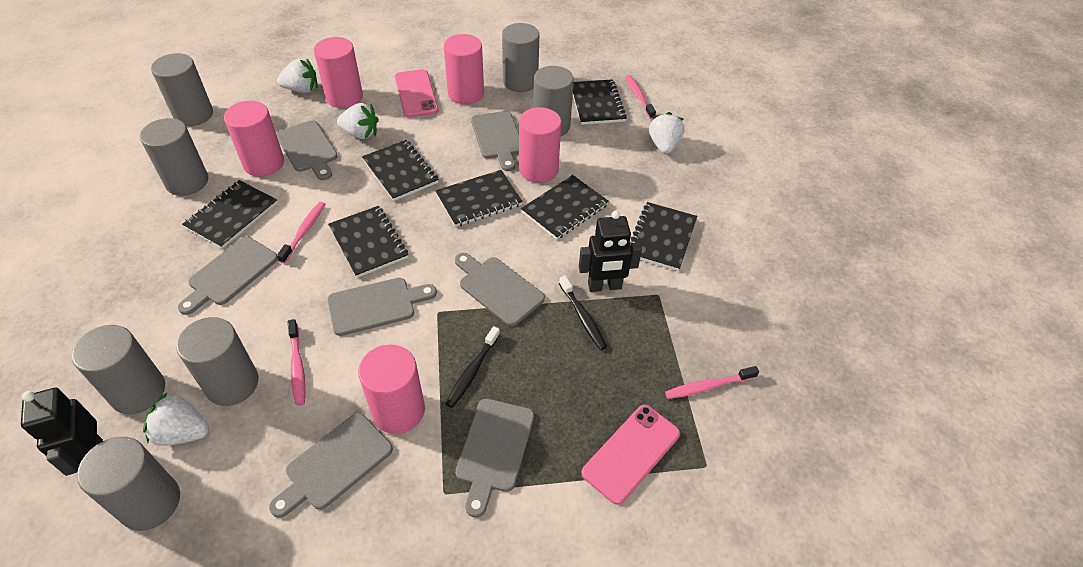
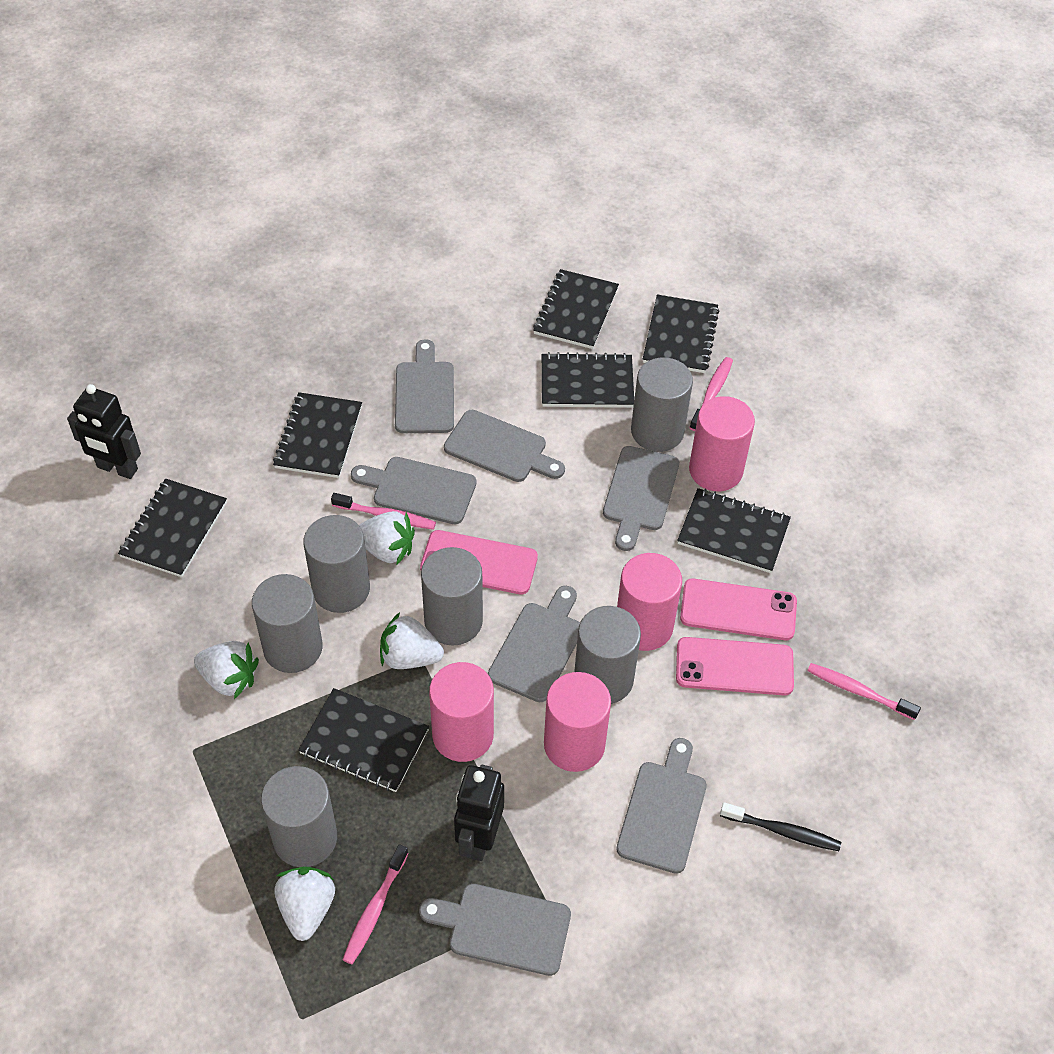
black toothbrush: [446,326,500,408] [559,276,607,350] = 2 -> [720,802,841,851] = 1
grey cylinder: [72,325,165,414] [77,437,180,531] [140,118,208,196] [151,53,213,126] [176,317,258,406] [502,23,539,92] [533,66,574,136] = 7 -> [252,574,323,673] [261,766,337,867] [303,515,370,613] [421,547,483,645] [574,606,641,704] [631,357,693,452] = 6
pink cylinder: [224,101,284,177] [314,37,363,108] [358,345,425,434] [444,34,484,104] [519,107,561,183] = 5 -> [429,662,494,762] [544,672,611,772] [617,553,682,651] [689,396,755,491] = 4
pink phone: [395,69,438,118] [581,405,680,505] = 2 -> [420,530,538,595] [676,637,794,696] [680,578,797,640] = 3

